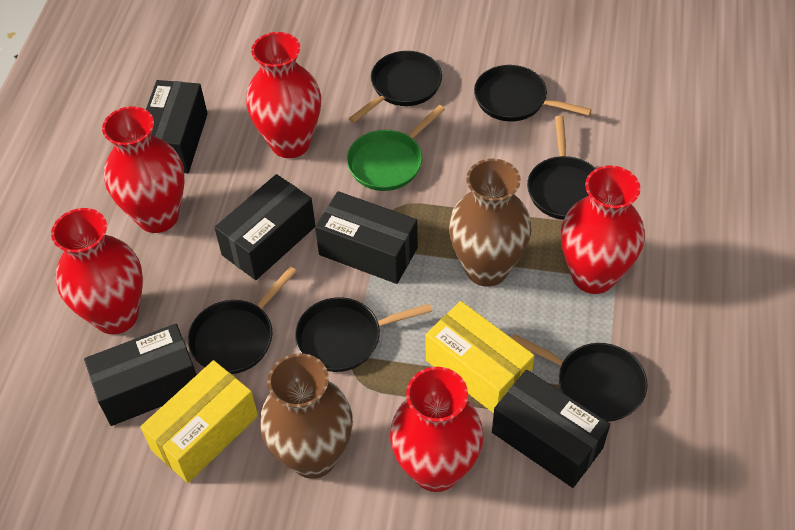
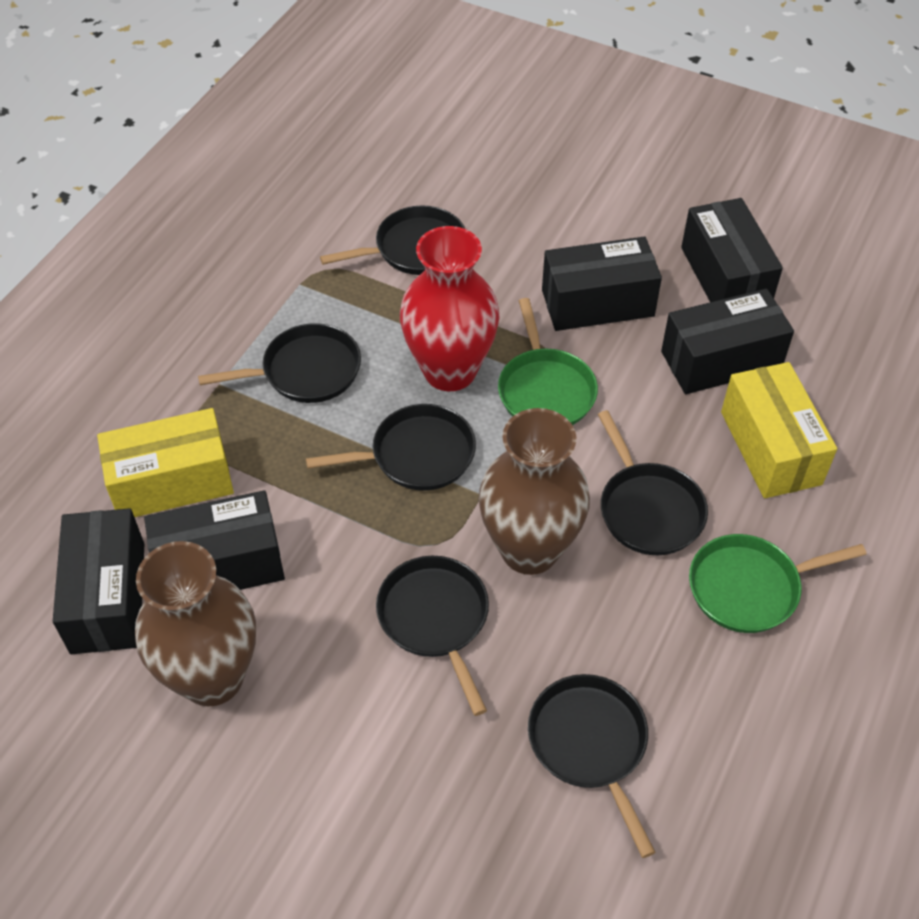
green pan: [347,105,445,191] = 1 -> [498,298,598,425] [689,534,867,633] = 2
red vase: [51,208,143,334] [102,106,185,233] [246,32,321,158] [390,367,484,492] [561,166,645,294] = 5 -> [400,226,500,391] = 1

